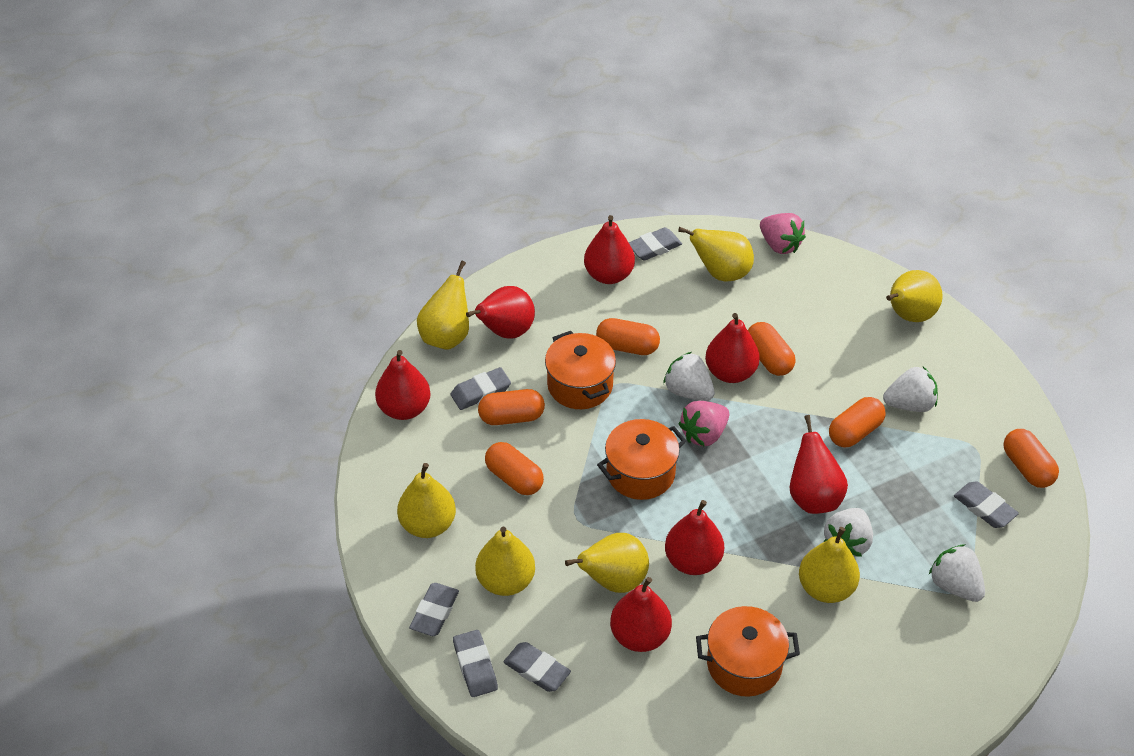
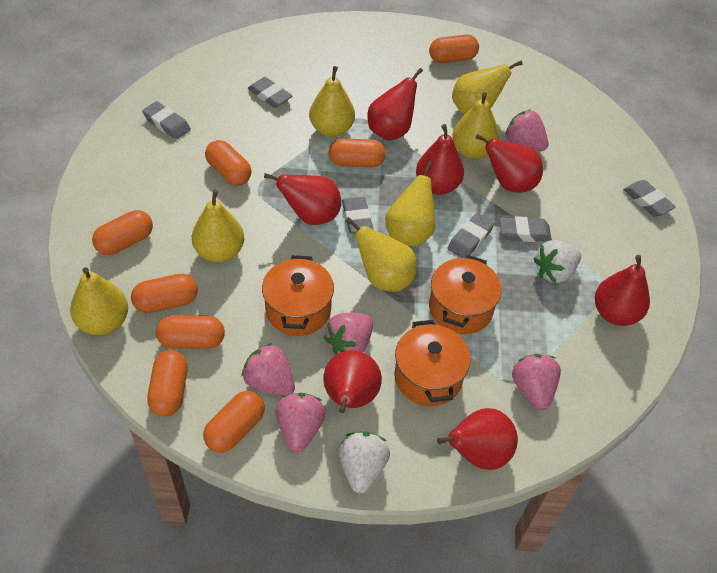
orange capsule: [478,389,545,425] [485,442,544,495] [596,318,660,355] [748,322,796,376] [829,397,886,447] [1003,429,1059,488] = 6 -> [92,210,153,255] [131,274,198,313] [147,350,188,417] [156,315,225,349] [203,391,265,453] [205,140,251,186] [329,138,386,167] [429,35,479,63] = 8
pink strawberry: [678,401,729,447] [760,213,806,254] = 2 -> [241,343,295,396] [276,393,326,452] [324,313,373,355] [505,110,548,151] [512,354,561,410] = 5
white strawberry: [663,352,715,401] [824,508,873,557] [883,367,938,412] [929,544,985,602] = 4 -> [339,432,390,493] [533,240,581,283] = 2

